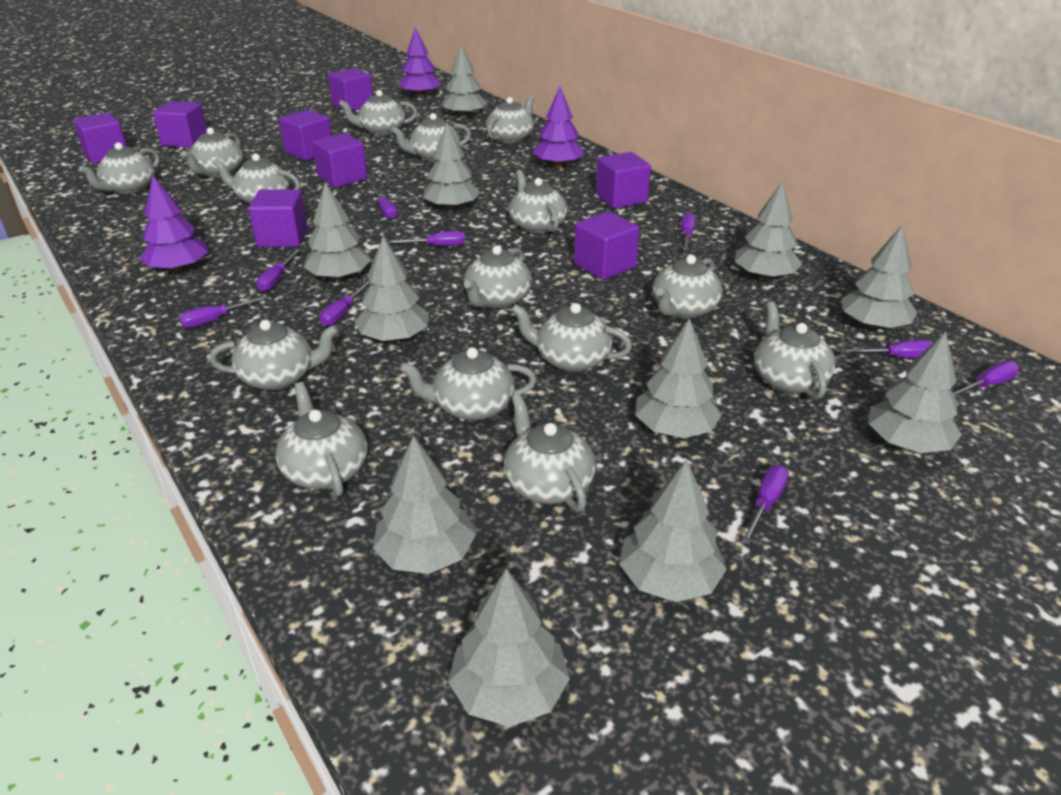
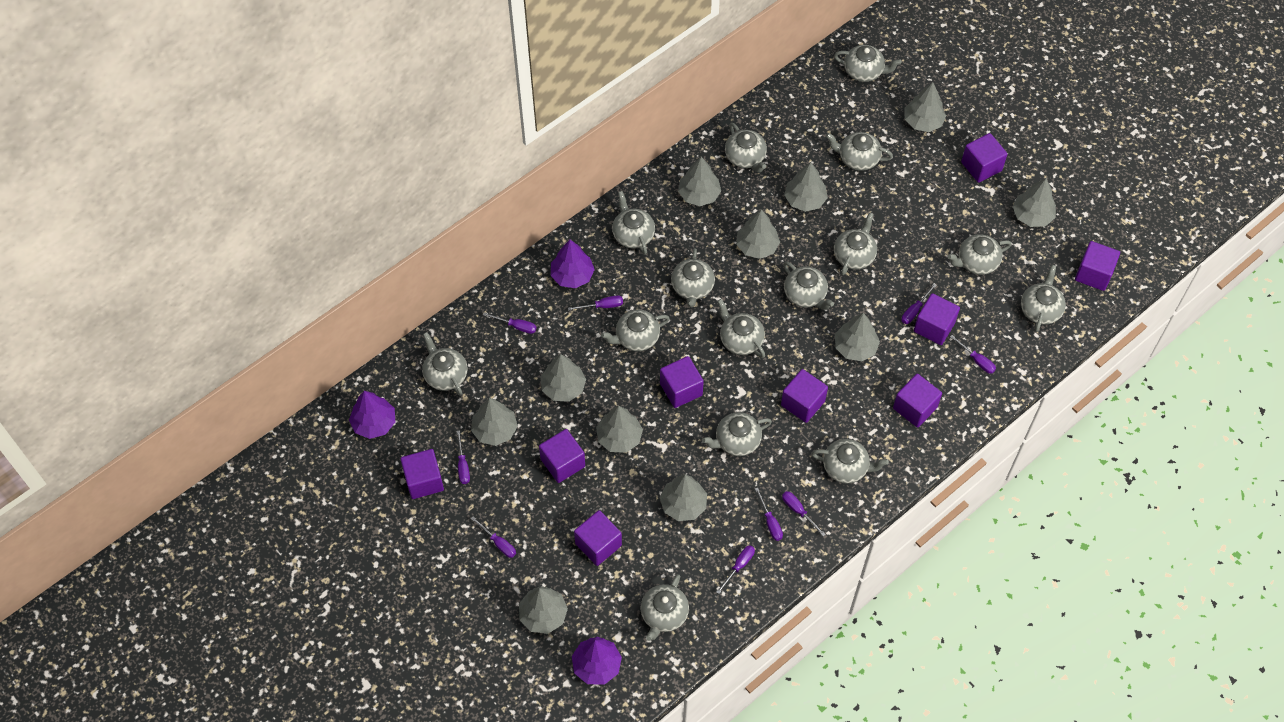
purple cube: [73,113,127,164] [153,101,207,148] [248,189,308,247] [279,110,331,161] [312,133,367,188] [328,68,373,111] [574,212,639,280] [596,152,651,209] = 8 -> [400,449,444,499] [539,429,585,483] [574,510,622,566] [660,356,704,408] [781,369,828,423] [893,374,942,428] [914,293,960,345] [961,133,1008,183] [1075,241,1120,291] = 9

